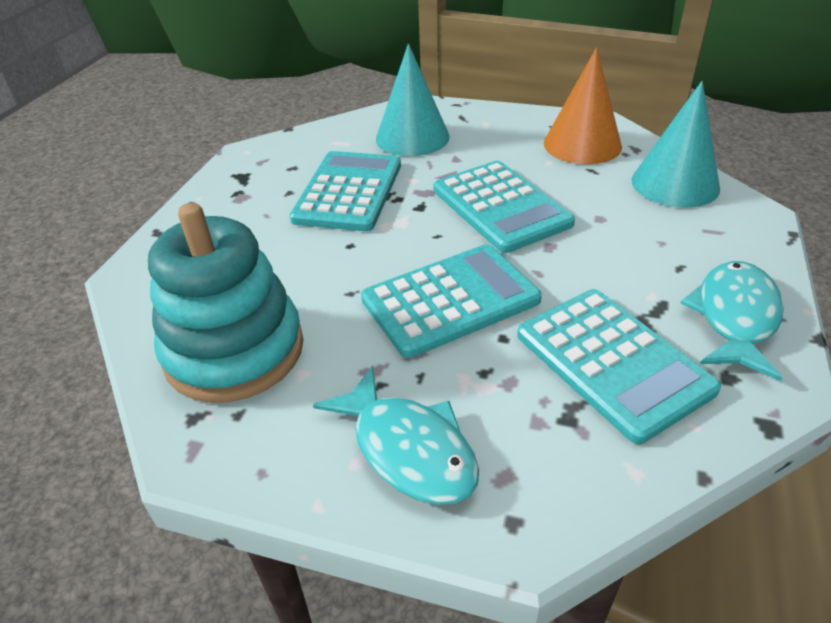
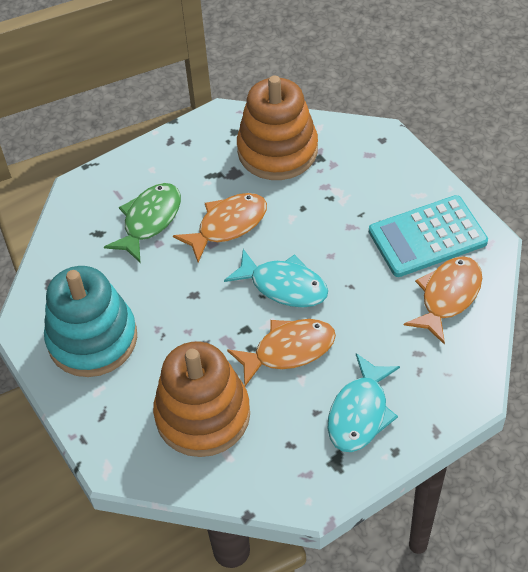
green fish: none = 0 -> [104,183,181,262] = 1
orange cone: [544,48,622,164] = 1 -> none = 0
orange fish: none = 0 -> [173,193,267,262] [227,319,336,386] [404,256,482,345] = 3
orange stacking toy: none = 0 -> [153,341,250,457] [237,75,318,180] = 2
turquoise calculator: [290,151,401,231] [361,244,542,358] [434,161,575,253] [517,289,721,444] = 4 -> [369,195,488,277] = 1
turquoise cone: [376,44,450,156] [632,81,720,208] = 2 -> none = 0

